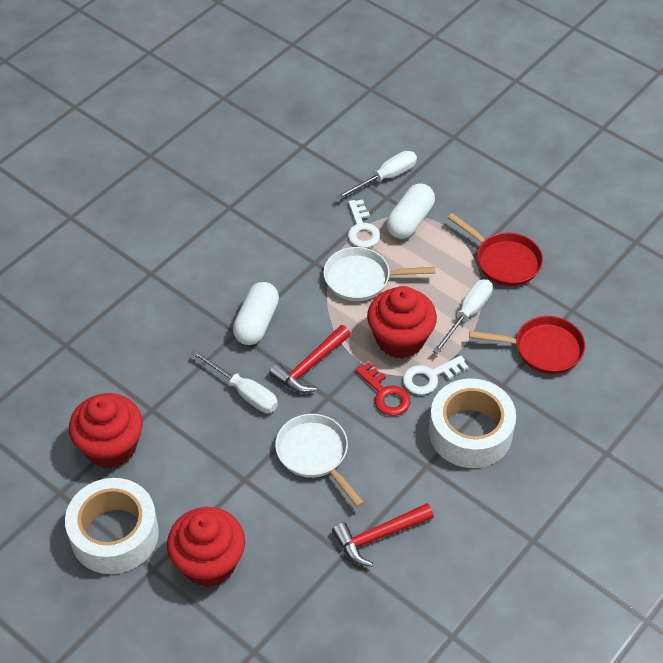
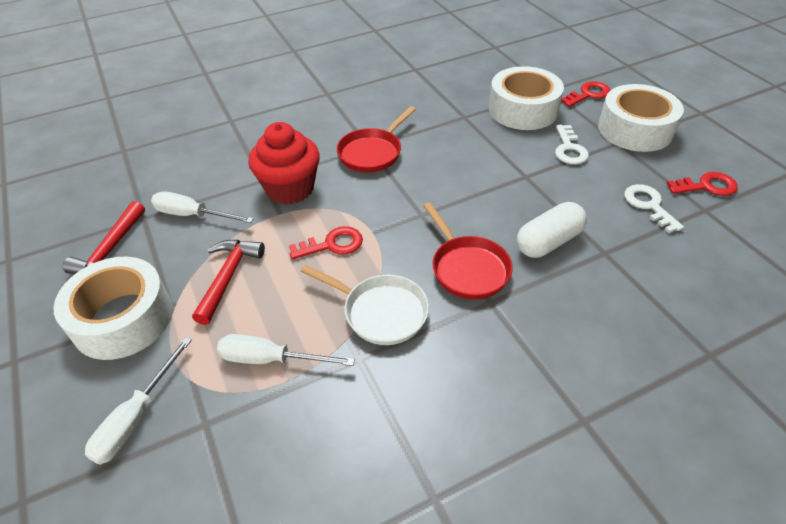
red cupcake: [69,393,143,469] [167,507,245,587] [367,286,437,359] = 3 -> [248,122,320,204] = 1
red key: [356,362,410,416] = 1 -> [289,226,363,259] [561,81,611,107] [666,172,738,196] = 3
white capsule: [233,282,279,345] [386,183,435,239] = 2 -> [517,202,587,258] = 1
white pan: [275,414,364,507] [323,247,435,301] = 2 -> [301,265,429,345] = 1
white tape: [65,478,159,574] [429,379,516,468] = 2 -> [54,257,172,360] [489,66,564,130] [598,84,684,152] = 3

